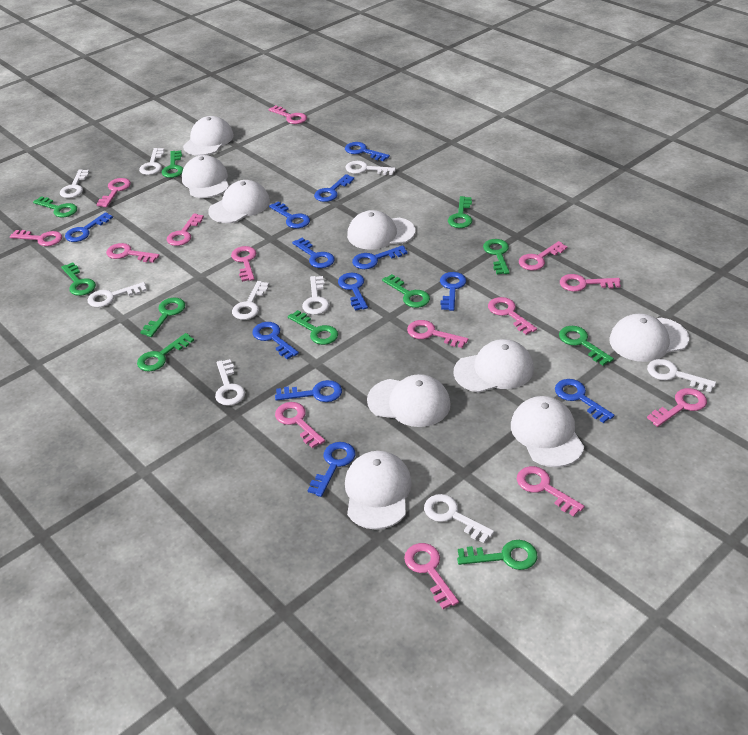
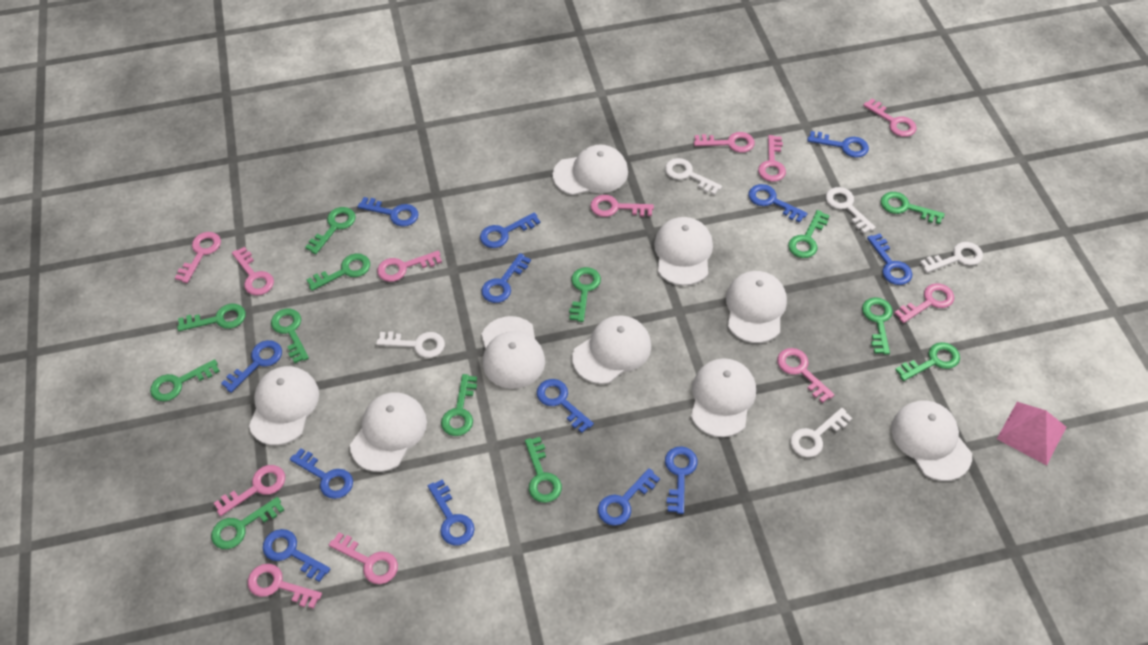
blue key: [65,212,113,242] [252,322,299,359] [269,201,310,228] [275,380,342,402] [292,238,335,268] [307,442,355,497] [314,174,354,202] [338,273,368,311] [345,142,390,161] [352,245,408,269] [440,272,466,311] [555,379,614,423] = 12 -> [221,340,282,393] [263,529,330,582] [290,448,353,499] [358,197,419,227] [428,479,475,546] [480,212,541,248] [481,253,531,303] [537,379,594,433] [598,468,660,526] [665,446,698,514] [749,184,808,223] [807,131,869,158] [867,234,912,285] = 13
green key: [33,196,77,217] [61,262,96,296] [137,333,194,371] [140,298,185,337] [161,151,183,178] [288,310,338,345] [382,274,430,308] [448,196,472,228] [457,540,537,570] [483,239,510,274] [559,326,614,365] = 11 -> [150,359,220,401] [177,304,246,331] [211,497,284,549] [271,309,309,363] [305,207,356,254] [306,253,370,291] [441,374,477,436] [525,437,562,503] [569,267,601,322] [788,210,830,258] [862,297,893,355] [881,192,945,224] [895,342,960,381] = 13
pink key: [10,230,62,246] [96,178,131,207] [106,243,159,263] [167,213,204,246] [231,246,256,282] [268,105,307,124] [275,402,325,448] [404,543,459,609] [407,320,468,348] [488,297,537,335] [517,466,585,517] [519,241,568,270] [560,274,621,292] [647,388,707,427] = 14 -> [175,232,221,283] [214,465,285,516] [232,247,274,296] [248,564,322,609] [329,532,398,584] [377,251,442,282] [590,195,654,217] [694,132,755,153] [758,135,786,182] [777,348,835,403] [863,99,917,137] [895,283,954,323] = 12
pink pyramid: none = 0 -> [997,402,1066,465] = 1
white key: [60,169,89,198] [88,282,147,307] [139,148,164,175] [215,359,245,406] [232,281,269,320] [302,276,329,315] [345,161,396,175] [424,494,494,543] [647,359,716,392] = 9 -> [376,331,445,358] [665,158,722,195] [790,408,852,457] [826,187,876,234] [920,242,983,273] = 5

